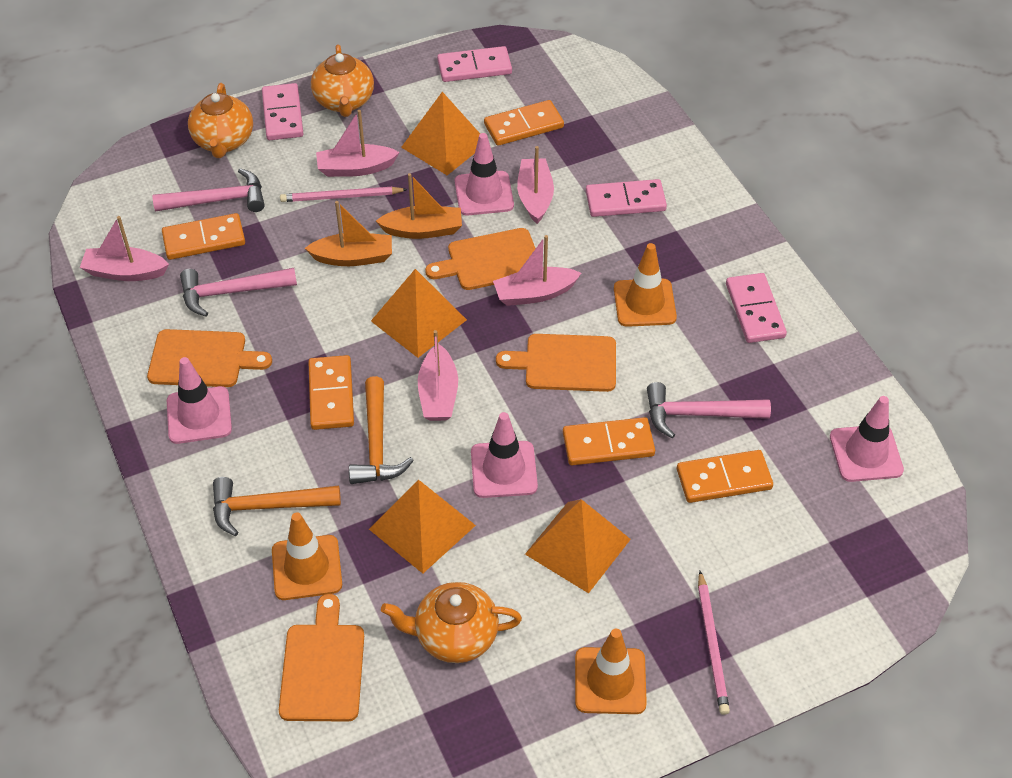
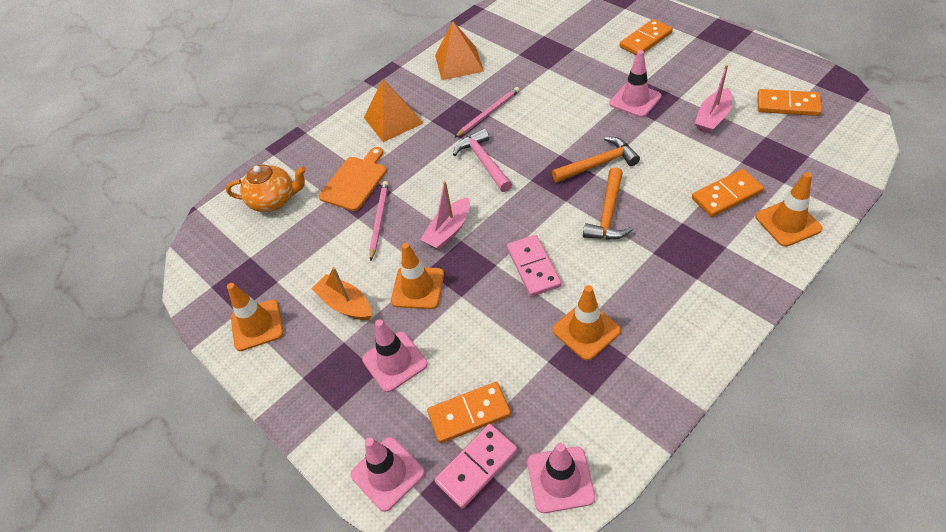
orange boat: [305,201,392,266] [376,173,462,239] = 2 -> [311,267,372,320] = 1
orange cutting board: [147,329,272,387] [279,594,364,722] [425,228,536,290] [496,334,616,392] = 4 -> [319,147,387,211] = 1
orange domino: [162,213,245,260] [308,355,354,430] [484,100,564,146] [563,417,655,465] [677,450,773,503] = 5 -> [427,382,511,443] [620,19,673,55] [692,169,764,217] [757,89,822,116] = 4
orange pyramid: [369,479,476,574] [371,269,467,358] [401,92,480,175] [525,499,631,593] = 4 -> [364,79,423,142] [435,21,484,80] = 2
orange teapot: [188,83,253,158] [311,44,374,117] [381,582,522,663] = 3 -> [226,164,306,212] = 1
orange traffic cone: [272,512,342,600] [575,629,647,714] [614,243,677,327] = 3 -> [227,283,284,351] [391,243,444,309] [553,285,621,360] [756,172,823,247] = 4
pink boat: [80,216,169,281] [316,110,400,177] [418,330,458,421] [493,235,581,306] [517,146,554,224] = 5 -> [420,181,470,250] [695,65,732,134] = 2
pink domino: [262,83,304,140] [437,46,512,82] [586,179,667,217] [726,273,787,343] = 4 -> [435,424,518,509] [507,235,561,297] = 2
pink hammer: [152,168,265,212] [180,268,297,317] [647,382,771,438] = 3 -> [453,128,512,192] = 1

